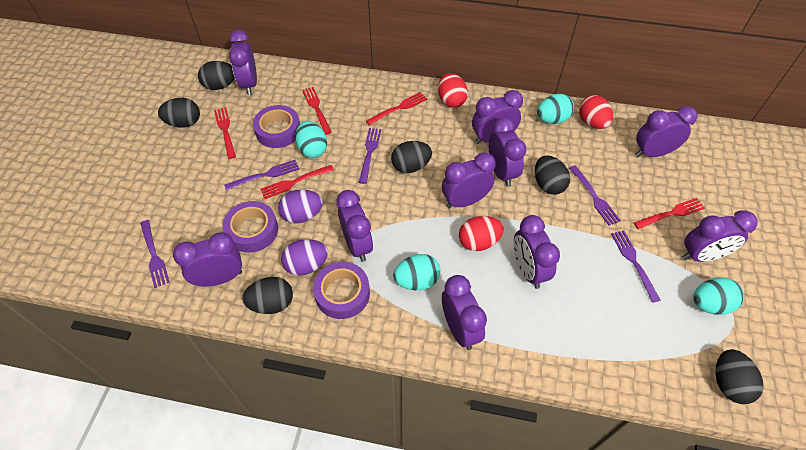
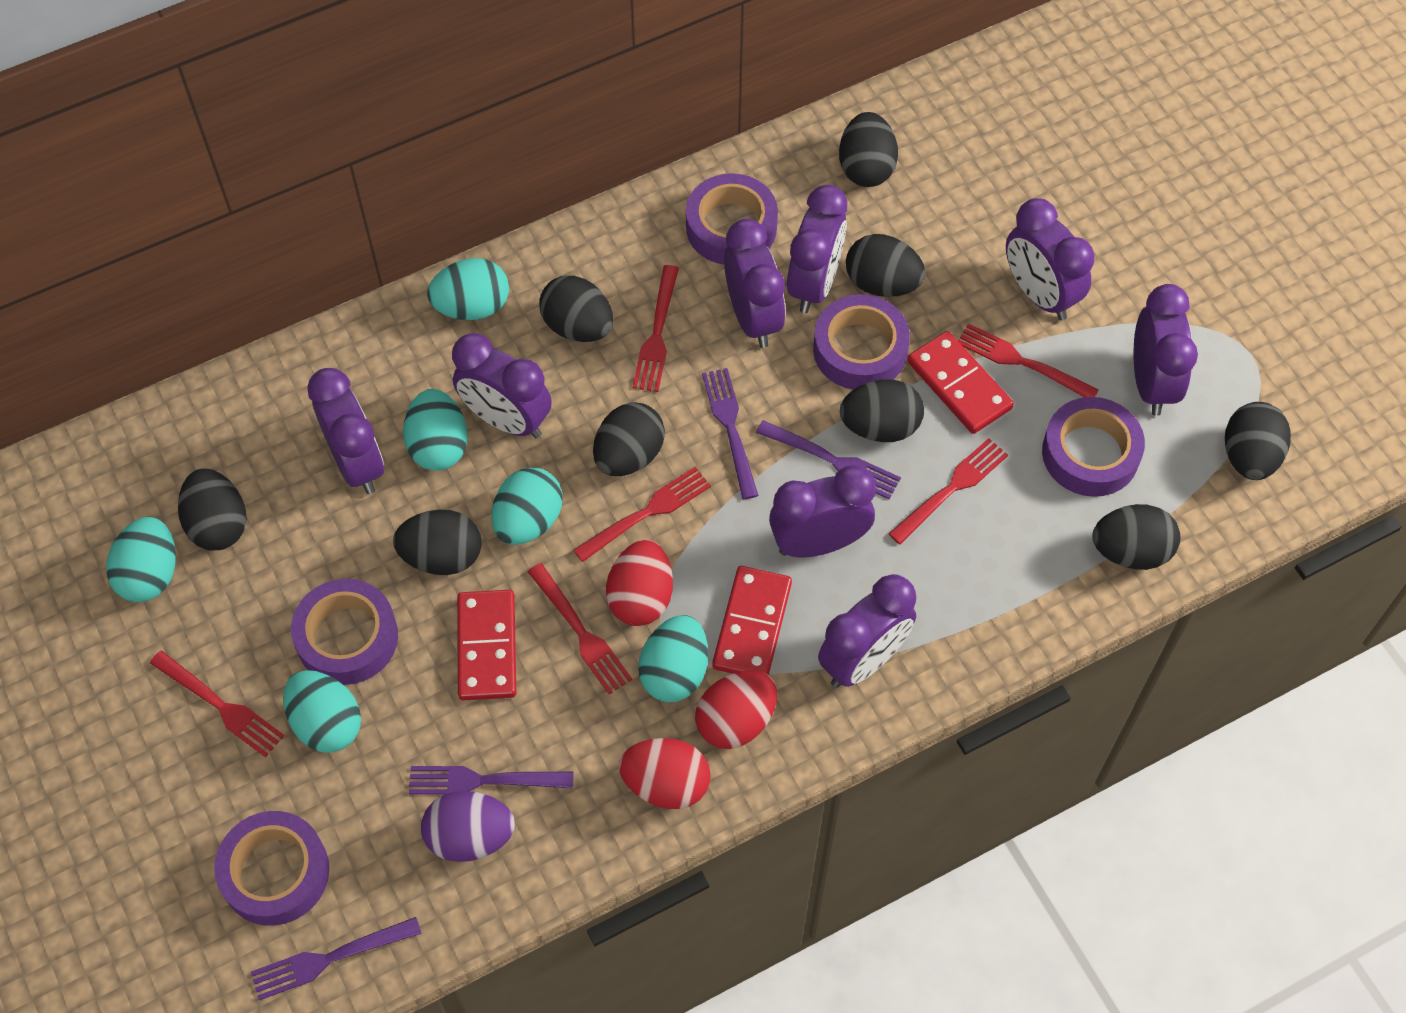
black egg: [158,98,200,128] [198,61,235,90] [242,277,293,314] [391,141,432,173] [535,155,570,195] [715,349,764,404] = 6 -> [178,469,246,550] [393,510,482,575] [539,275,614,342] [593,403,665,476] [839,112,898,187] [840,379,924,442] [846,234,925,297] [1092,504,1180,570] [1225,402,1291,480] = 9
purple clock: [173,232,242,287] [229,30,257,95] [337,190,373,262] [442,152,496,209] [442,275,487,350] [472,90,523,144] [489,117,526,187] [514,215,560,289] [635,106,698,157] [682,210,758,262] = 10 -> [307,368,384,494] [452,333,552,438] [724,219,786,348] [769,465,876,558] [787,185,847,313] [818,574,916,688] [1006,198,1094,320] [1134,284,1198,416] = 8
purple egg: [278,189,323,224] [281,239,328,276] = 2 -> [421,791,515,862] = 1
purple fork: [140,220,170,288] [224,160,299,191] [359,128,381,184] [569,165,621,226] [611,230,660,303] = 5 -> [251,917,422,1000] [409,766,574,795] [702,368,758,499] [756,420,901,499] = 4
purple tape: [223,201,278,253] [253,105,300,148] [313,262,370,319] = 3 -> [214,811,329,926] [291,579,398,685] [686,173,778,265] [813,294,910,390] [1042,397,1145,497] = 5
red domino: none = 0 -> [457,590,516,701] [712,566,792,675] [907,331,1014,434] = 3
red fork: [214,107,236,159] [260,165,334,199] [302,87,332,135] [366,92,427,125] [634,198,705,229] = 5 -> [150,650,284,757] [528,563,632,694] [573,467,711,562] [633,265,679,392] [888,438,1008,544] [958,323,1099,397] = 6
turquoise egg: [295,121,327,158] [393,254,441,290] [537,94,574,124] [693,277,744,315] = 4 -> [106,516,176,602] [283,670,361,753] [403,389,468,471] [427,258,509,320] [492,468,563,545] [638,615,708,702] = 6

